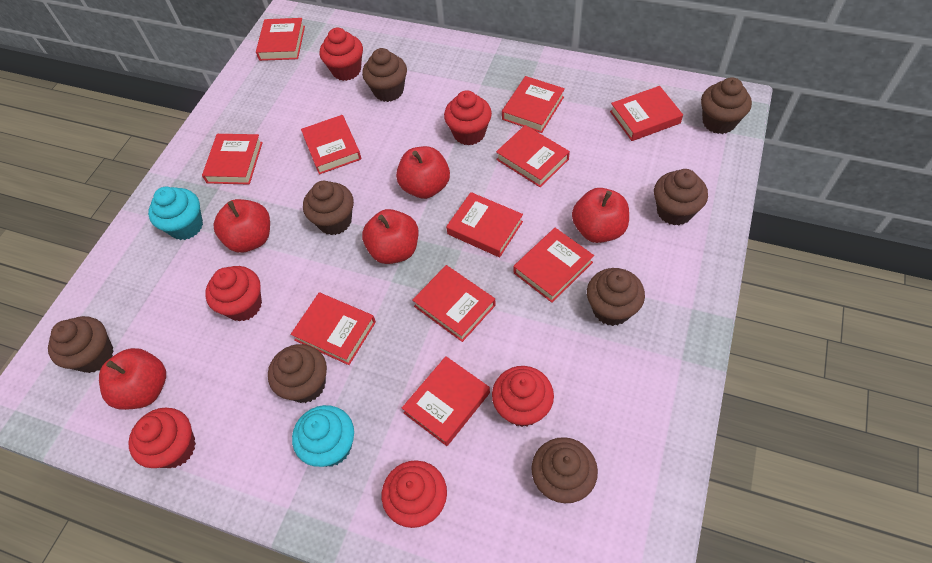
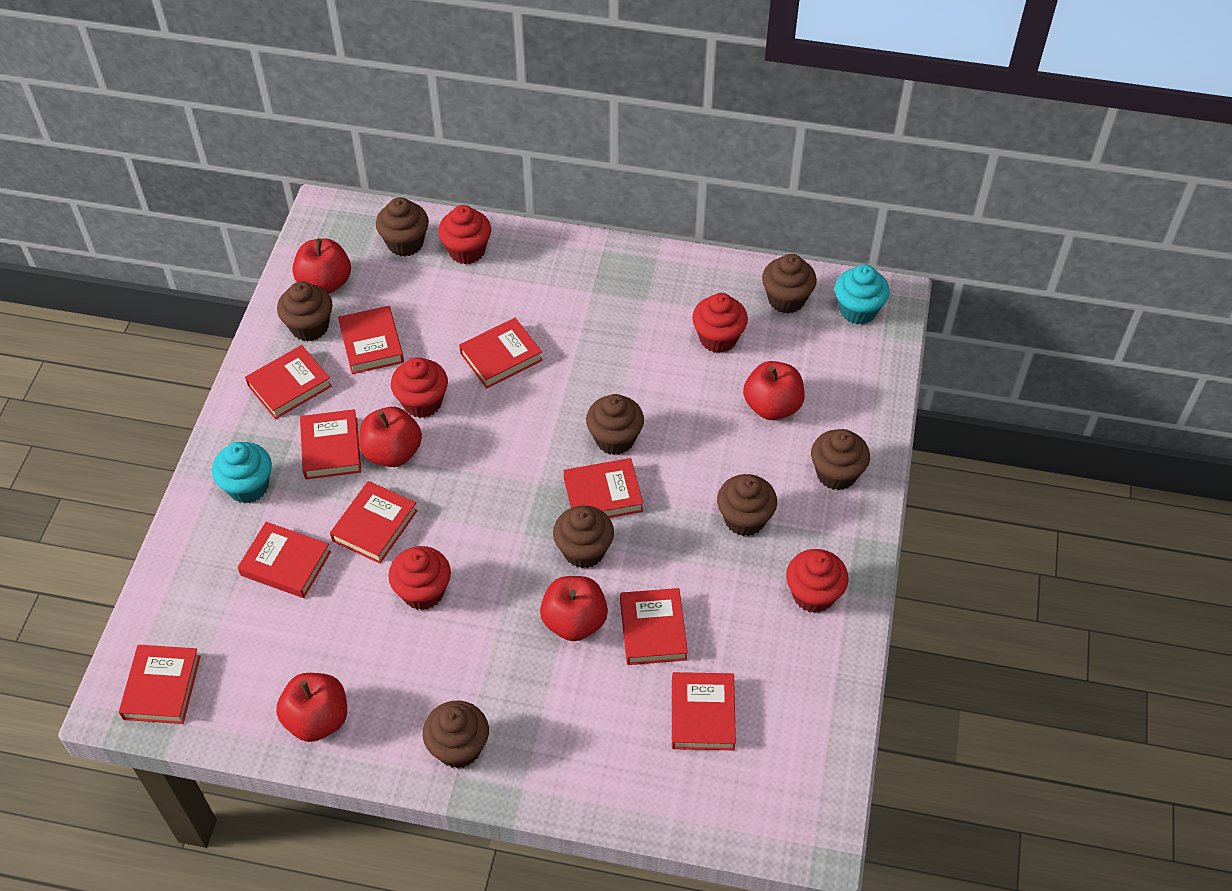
red book: [202,134,263,185] [256,18,305,61] [291,293,376,365] [301,115,361,175] [402,356,490,446] [412,265,496,342] [446,192,523,257] [496,125,570,187] [502,76,565,133] [514,228,594,303] [610,86,683,141] = 11 -> [119,645,201,724] [238,522,331,598] [245,345,332,419] [300,409,361,480] [330,481,418,564] [338,306,404,374] [459,318,543,388] [564,458,643,518] [620,588,688,665] [672,672,736,750] = 10
red cupcake: [128,408,196,468] [205,266,262,322] [320,28,363,81] [382,460,447,528] [444,90,492,145] [492,366,554,427] = 6 -> [388,546,451,610] [391,357,448,418] [438,205,491,264] [692,293,748,353] [786,549,849,613] = 5

